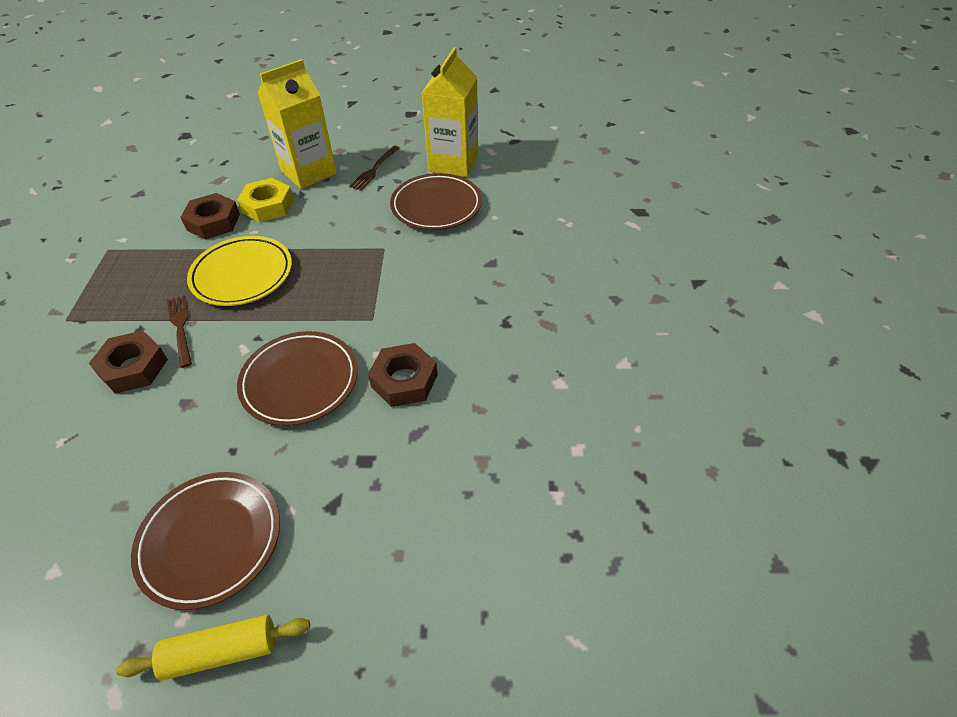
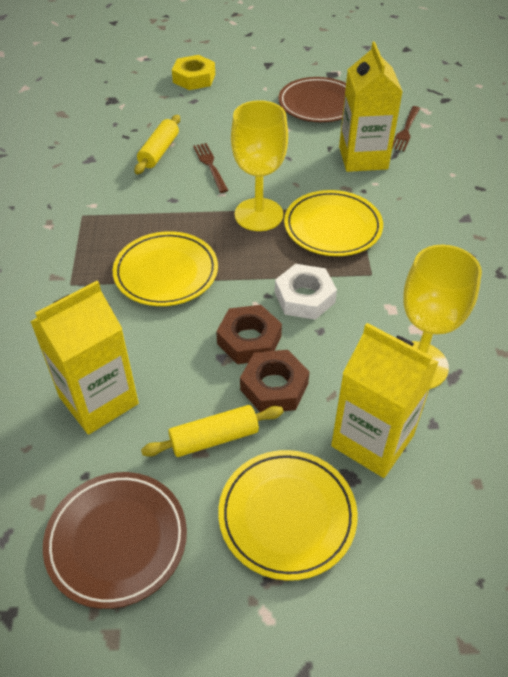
brown nut: [89,330,168,394] [180,193,240,239] [368,343,438,407] = 3 -> [216,305,282,364] [240,350,309,412] = 2
brown plate: [131,472,280,610] [237,331,358,426] [390,173,482,230] = 3 -> [43,472,187,609] [278,77,346,122] = 2
white nut: none = 0 -> [275,264,337,320] = 1
yellow carton: [258,59,337,189] [422,47,478,177] = 2 -> [30,281,139,435] [331,323,439,478] [339,42,403,172] = 3
yellow goblet: none = 0 -> [231,100,288,231] [403,245,482,389] = 2
yellow plate: [187,236,292,306] = 1 -> [113,231,218,306] [218,450,358,581] [284,190,383,256] = 3
yellow rolling pin: [116,615,310,681] = 1 -> [134,115,180,174] [141,405,284,457] = 2

